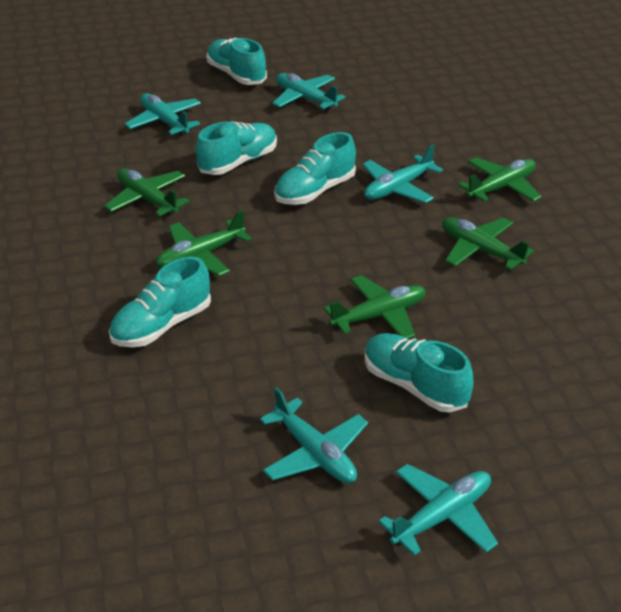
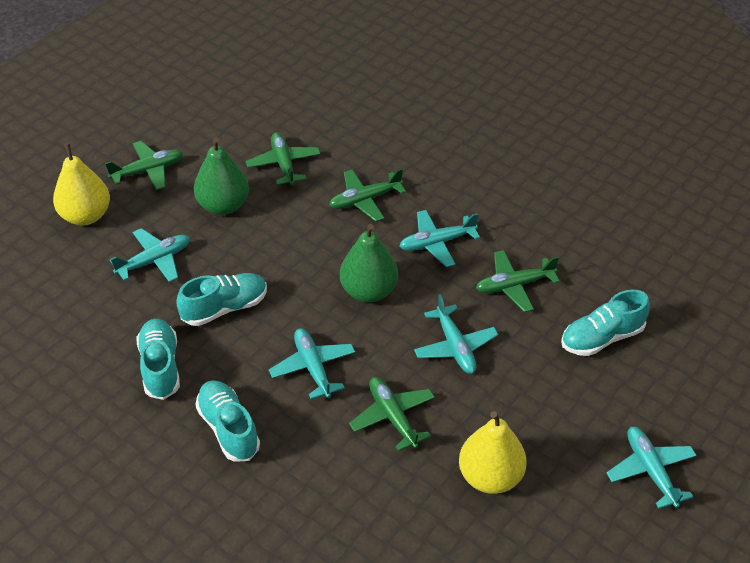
green pear: none = 0 -> [194,137,249,215] [340,224,398,302] = 2
turquoise shoe: [109,257,211,347] [196,122,277,175] [207,38,267,85] [274,132,356,205] [365,333,474,412] = 5 -> [136,319,180,400] [176,273,267,326] [195,380,260,462] [561,289,650,356] = 4
yellow pear: none = 0 -> [53,143,110,225] [459,411,527,494] = 2

